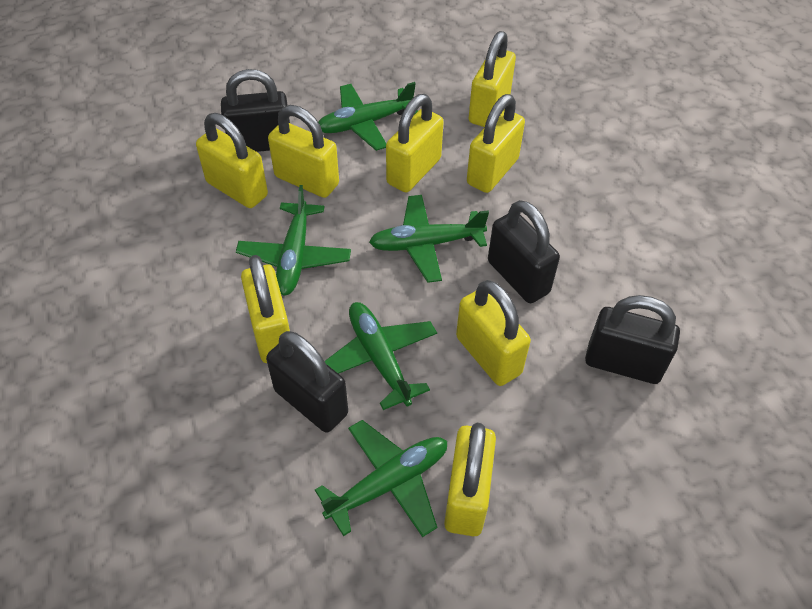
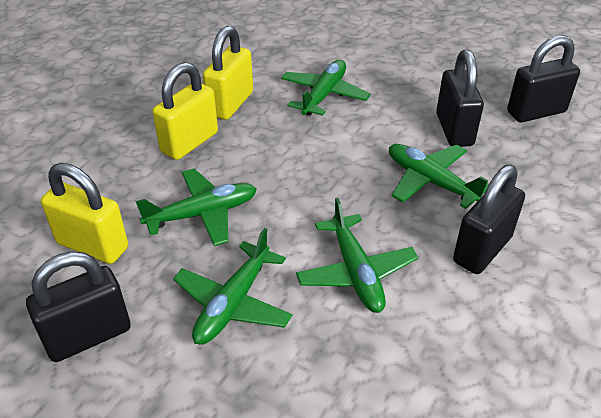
yellow padlock: [196,113,268,208] [241,255,290,363] [268,105,339,198] [386,94,444,192] [444,423,496,536] [456,280,531,386] [467,94,525,193] [469,31,516,127] = 8 -> [41,163,128,264] [153,62,218,160] [203,26,253,120] = 3

